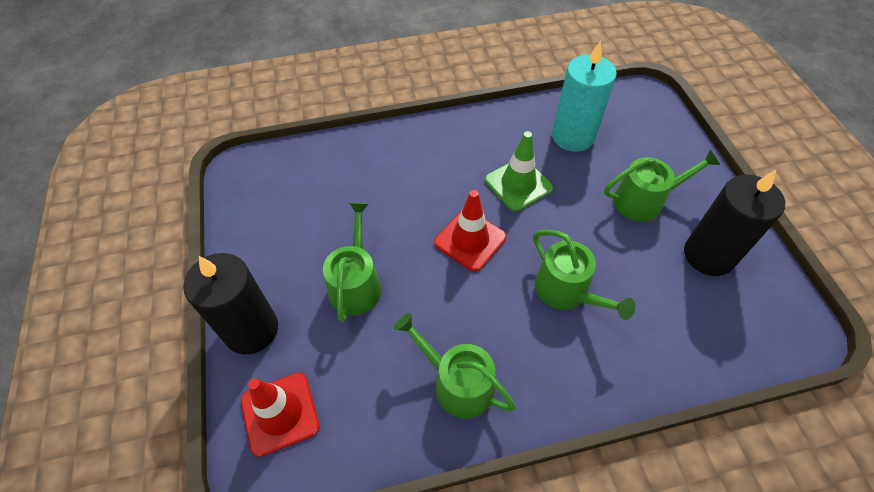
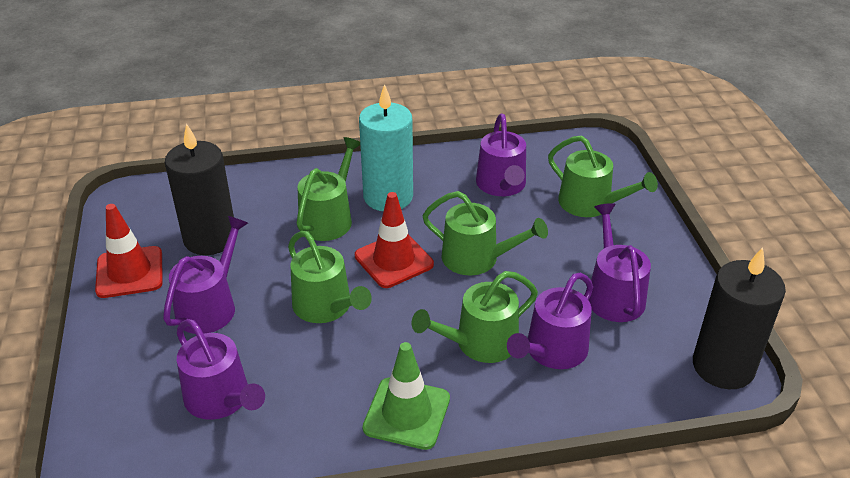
green watering can: [323,202,381,322] [394,313,516,419] [533,230,636,320] [604,150,720,222] = 4 -> [288,231,372,323] [297,137,360,241] [412,271,538,363] [422,191,548,276] [548,135,658,217] = 5
purple watering can: none = 0 -> [163,216,248,334] [177,319,265,420] [476,114,526,196] [507,273,593,369] [588,203,651,322] = 5

